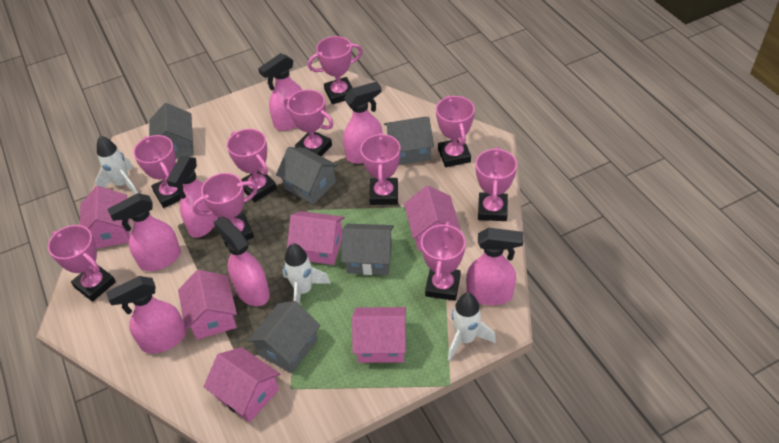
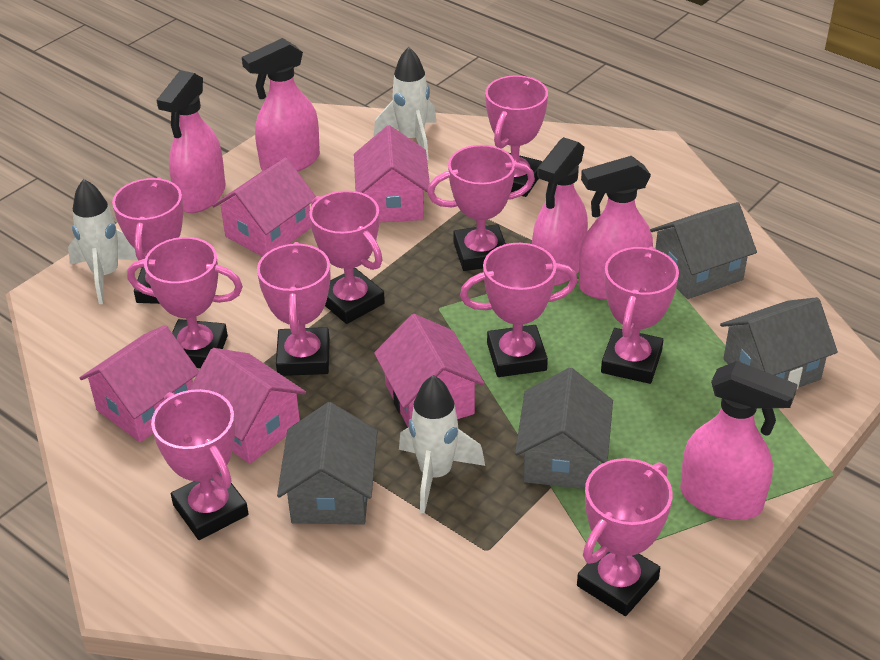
grey house: [149,103,194,159] [248,301,321,374] [276,147,338,204] [341,224,394,275] [384,117,434,165] = 5 -> [277,402,378,525] [515,368,613,489] [650,202,757,299] [720,297,838,389] = 4
pink house: [80,186,130,249] [178,270,237,340] [204,347,280,422] [287,211,345,265] [352,307,406,363] [404,186,461,251] = 6 -> [80,325,199,442] [189,348,306,464] [212,157,316,257] [354,125,430,222] [374,314,485,427] = 5
pink spray bottle: [106,276,186,354] [108,193,181,271] [166,156,218,238] [214,216,270,306] [258,53,302,131] [343,82,383,164] [466,228,523,305] = 7 -> [156,70,226,213] [242,38,320,171] [532,137,588,286] [579,156,653,300] [680,361,798,520] = 5

